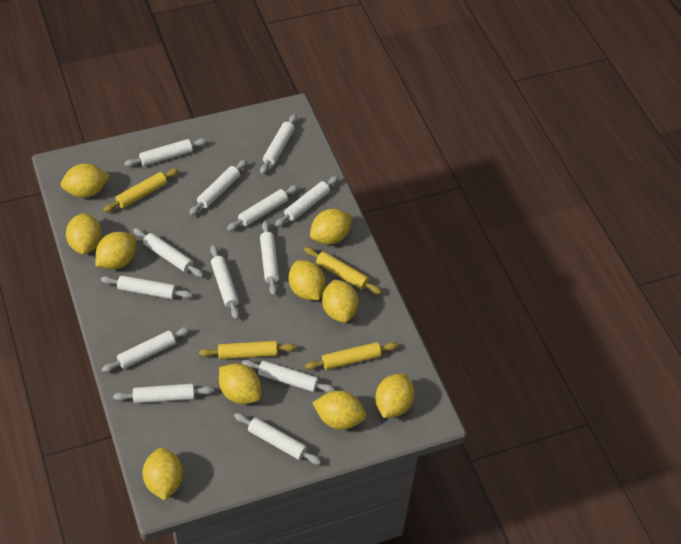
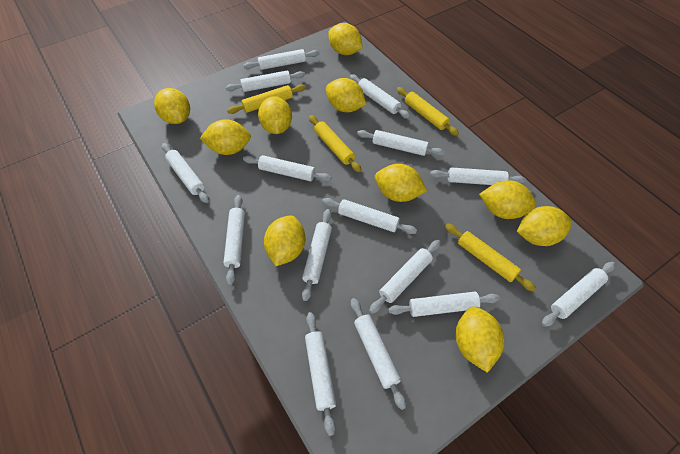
white rolling pin: [101,275,193,299] [102,327,190,373] [113,384,214,403] [124,138,207,167] [133,228,204,277] [189,160,247,215] [210,245,240,320] [227,185,299,231] [234,413,321,465] [242,359,335,393] [260,114,297,174] [260,221,279,296] [275,176,338,227] = 13 -> [162,143,209,203] [224,195,245,285] [225,71,305,92] [243,49,319,70] [243,155,331,181] [302,209,332,301] [305,312,336,436] [322,198,417,234] [350,75,410,119] [351,298,406,410] [357,130,445,156] [369,240,441,314] [388,292,500,317] [430,167,526,185] [542,262,615,327] = 15

